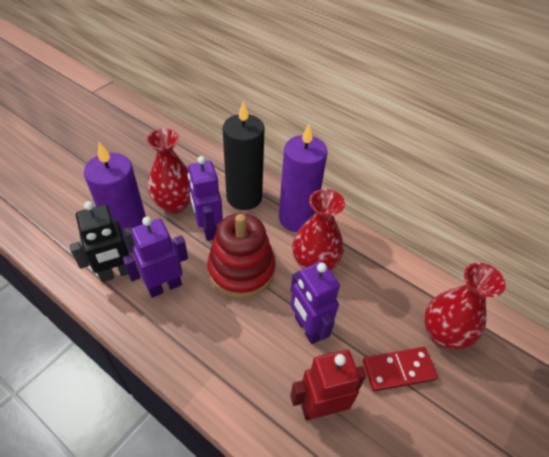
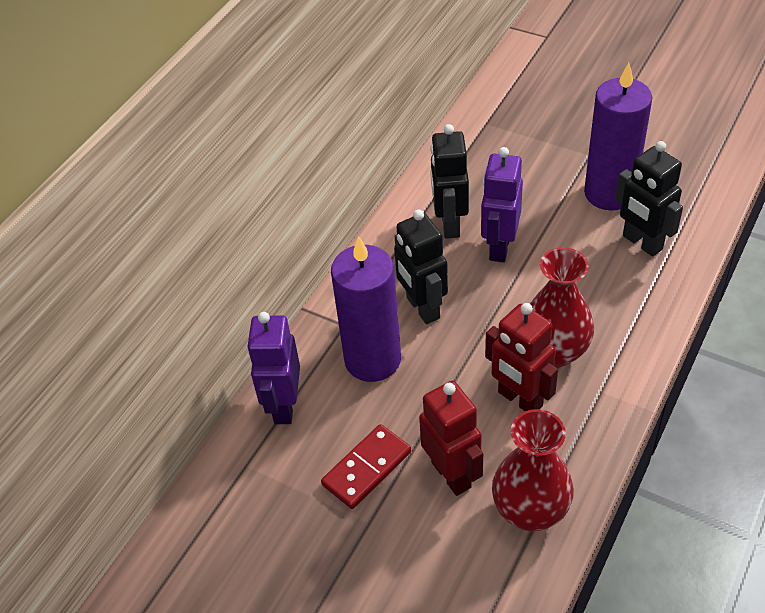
black candle: [223,101,264,210] = 1 -> none = 0
black robot: [70,201,135,282] = 1 -> [394,210,448,324] [430,124,469,239] [615,141,683,257] = 3
purple robot: [123,217,188,298] [188,156,223,241] [290,261,340,344] = 3 -> [247,312,300,424] [481,147,523,262] = 2
red robot: [290,350,366,420] = 1 -> [419,381,483,496] [485,303,558,411] = 2
red stacking toy: [207,213,276,298] = 1 -> none = 0
red vase: [146,128,191,214] [293,189,345,270] [424,263,506,350] = 3 -> [492,409,574,531] [530,247,594,368] = 2

